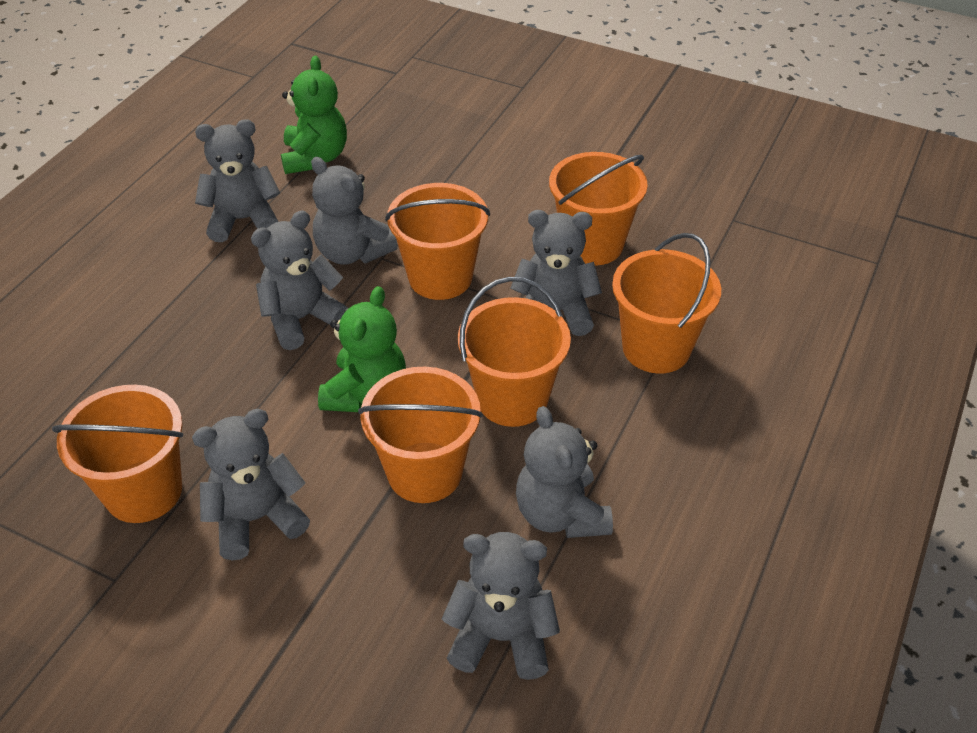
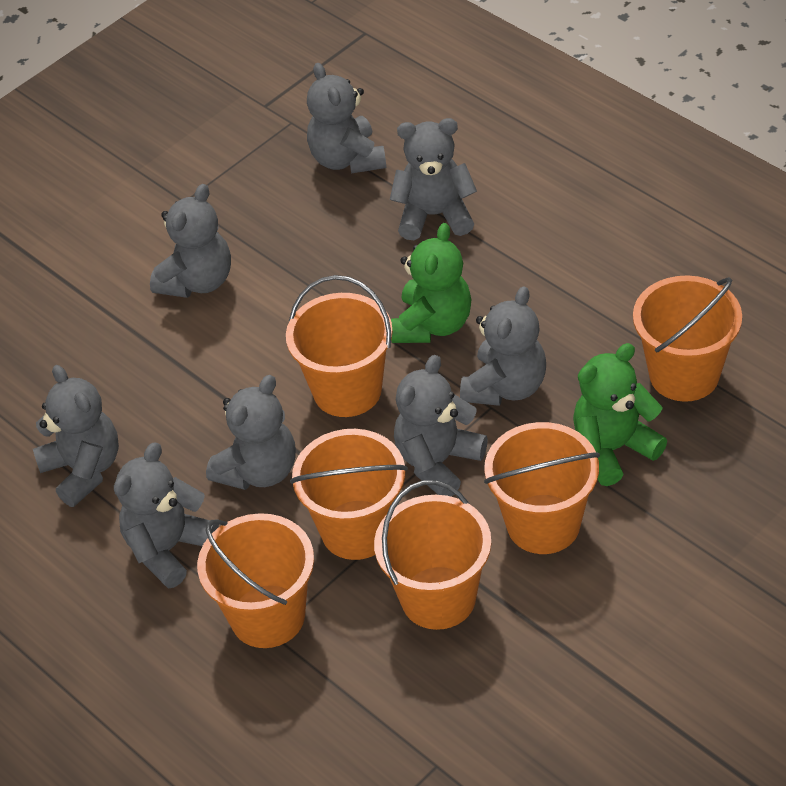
grey teddy bear: [192,409,310,560] [195,119,280,242] [251,211,348,350] [311,157,398,265] [442,532,560,680] [510,210,602,336] [516,406,613,538] = 7 -> [33,365,119,507] [114,442,219,588] [150,184,231,298] [206,375,296,490] [307,63,386,173] [390,118,477,240] [394,355,488,497] [460,286,546,406] = 8

